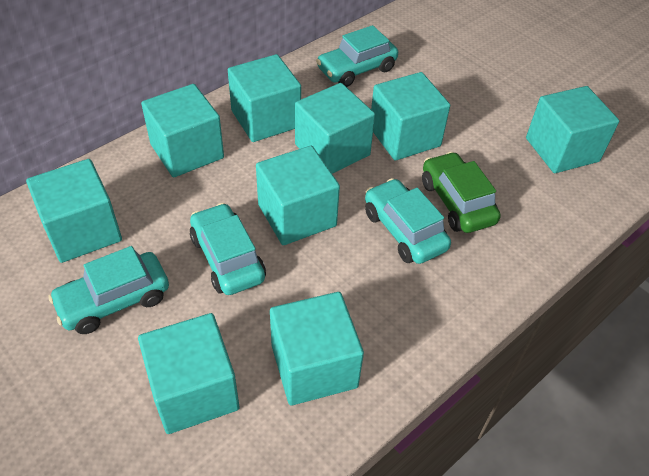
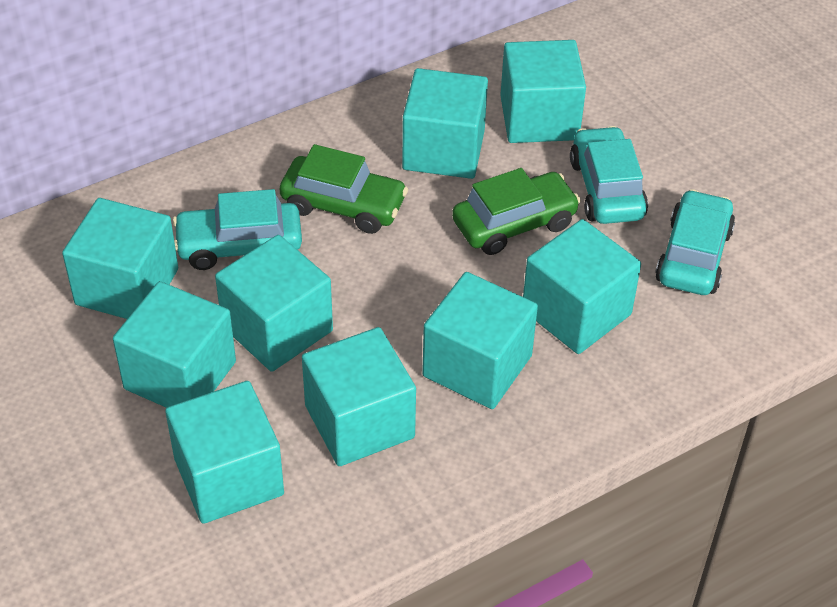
green car: [422,152,501,233] = 1 -> [280,144,408,234] [452,168,581,255] = 2
turquoise car: [48,246,169,334] [190,203,266,295] [316,25,398,87] [365,178,451,264] = 4 -> [173,189,302,270] [570,126,648,224] [655,189,735,295] = 3

